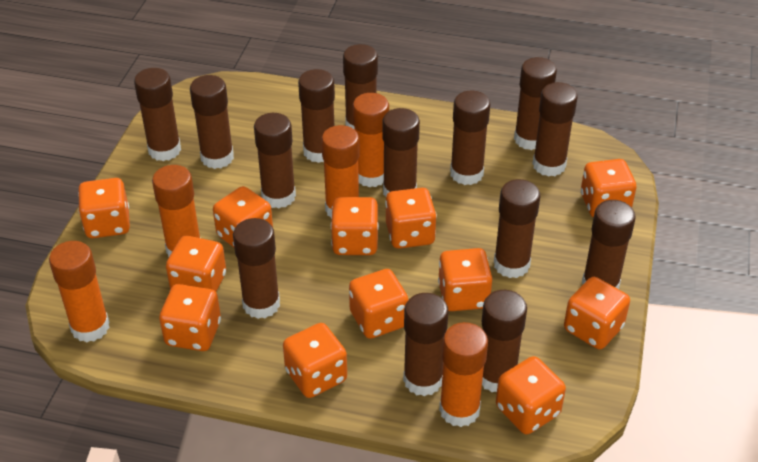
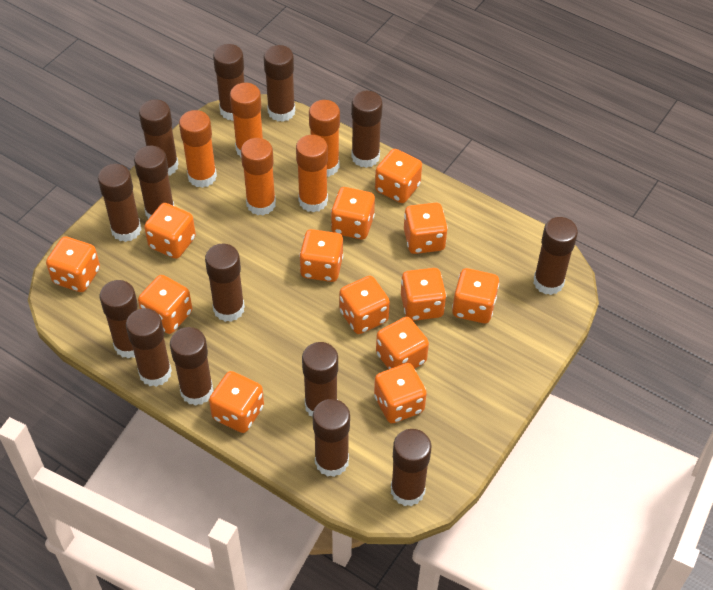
orange dice: [78,178,130,238] [159,284,221,351] [166,235,226,292] [213,186,273,247] [283,323,347,398] [331,197,379,255] [349,269,409,339] [385,188,437,249] [438,248,492,311] [496,356,566,434] [564,277,630,349] [581,159,637,218] = 12 -> [46,236,100,292] [138,275,192,334] [144,203,196,259] [209,371,264,433] [299,229,343,282] [331,187,375,239] [339,276,390,334] [374,363,427,423] [375,149,422,203] [376,317,429,369] [401,268,446,321] [404,203,448,254] [452,268,499,323] = 13

